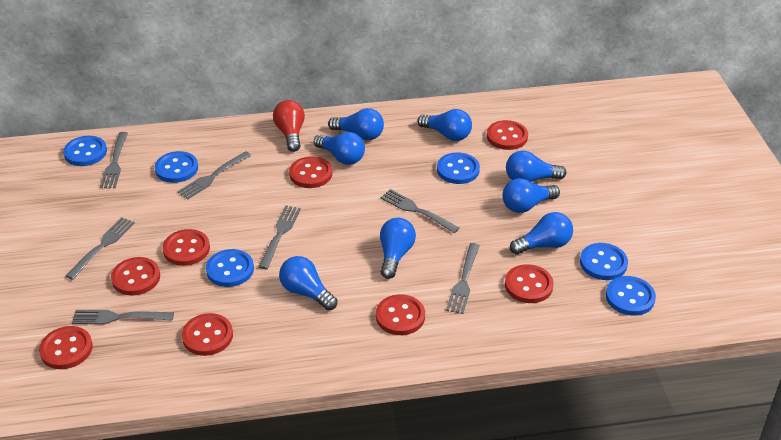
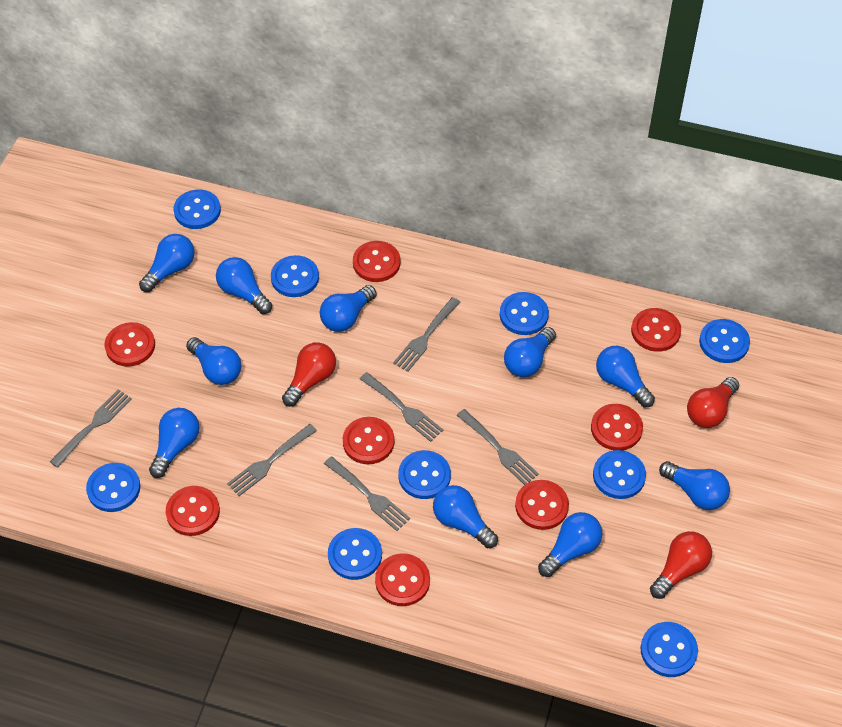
blue button: [63,136,107,166] [155,151,198,183] [206,249,254,287] [437,152,480,184] [580,243,628,280] [606,276,656,316] = 6 -> [86,463,140,512] [173,189,221,229] [271,255,319,297] [328,528,382,580] [398,450,451,499] [500,292,549,335] [593,450,646,499] [641,622,698,677] [699,319,750,363] = 9
blue light bulb: [279,256,337,311] [314,132,365,165] [328,108,384,140] [380,218,416,279] [417,109,472,141] [502,178,560,213] [506,150,566,182] [510,212,573,255] = 8 -> [139,234,195,292] [149,408,200,478] [186,337,241,385] [216,257,272,314] [320,285,377,332] [433,485,498,549] [504,327,556,377] [538,512,603,577] [596,346,655,407] [659,461,730,510] = 10
grey fork: [66,217,135,280] [72,310,174,324] [100,132,128,188] [177,151,252,199] [258,205,301,269] [380,189,459,233] [446,243,480,314] = 7 -> [50,389,132,468] [227,424,317,496] [324,456,410,531] [360,372,443,442] [393,297,461,372] [457,409,539,485] = 6
red light bulb: [273,100,305,152] = 1 -> [282,342,336,407] [650,531,712,599] [687,377,739,428] = 3

